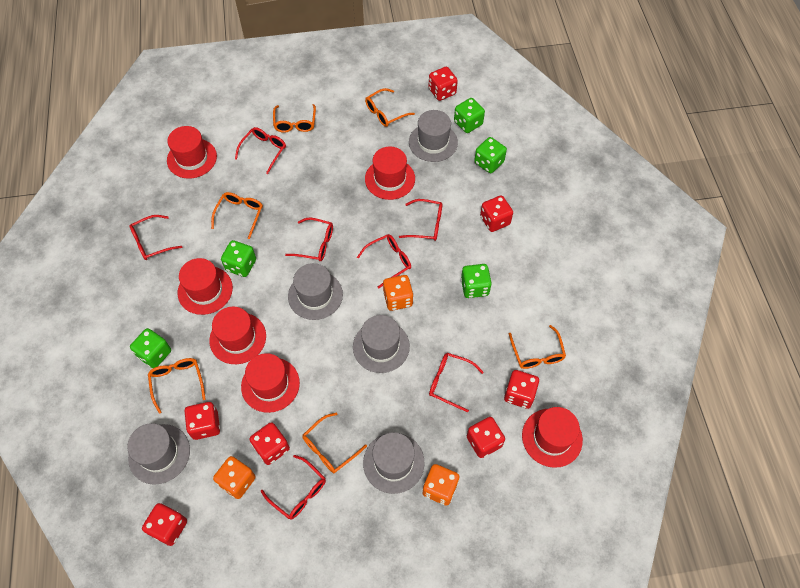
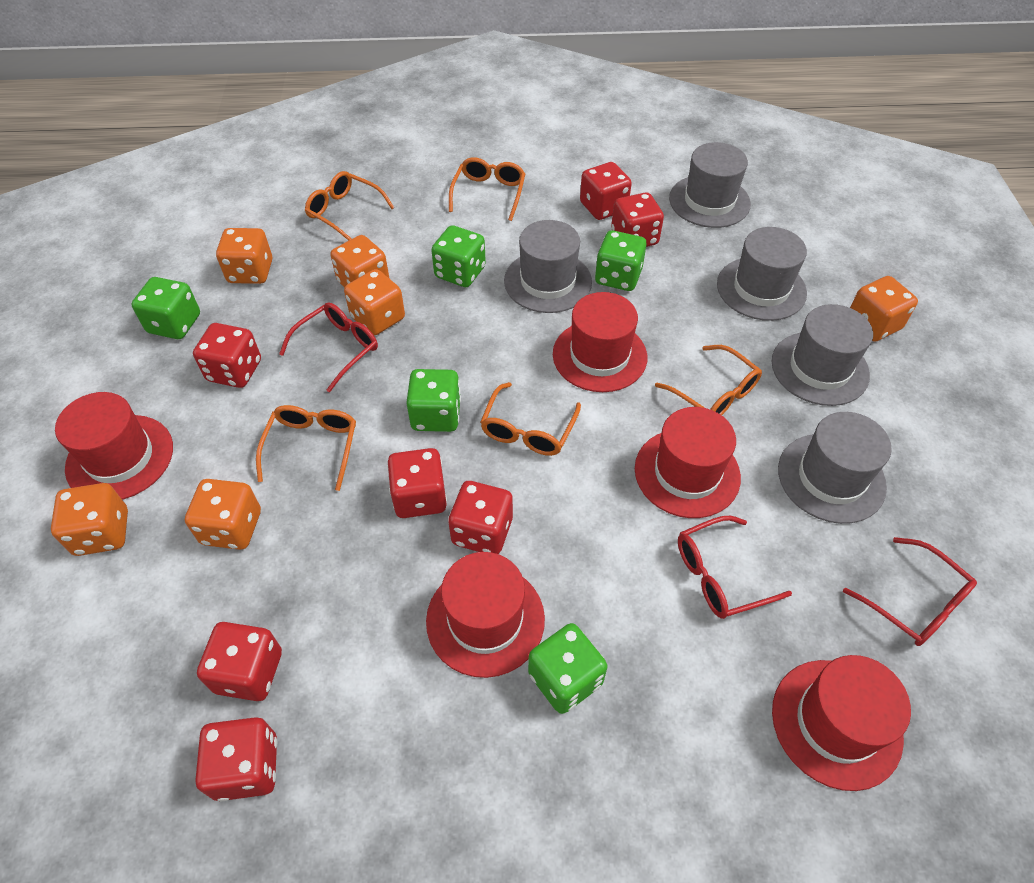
orange dice: [213,456,256,499] [383,275,413,311] [422,464,459,505] = 3 -> [51,483,128,556] [185,479,261,550] [216,228,272,284] [330,235,389,288] [344,269,405,336] [850,276,918,342] = 6
orange glasses: [148,358,206,414] [211,192,263,239] [273,104,316,133] [302,412,367,473] [365,88,415,127] [509,325,566,369] = 6 -> [256,405,356,491] [305,171,394,241] [449,157,525,221] [480,382,581,456] [655,345,762,415] = 5
red glasses: [129,215,182,260] [235,127,286,174] [261,455,326,520] [285,218,333,261] [357,234,411,288] [399,199,442,241] [429,353,484,412] = 7 -> [279,302,378,392] [678,516,792,619] [843,537,977,646] = 3
red hat: [167,126,217,179] [178,258,233,315] [209,307,266,364] [241,353,300,413] [365,147,415,200] [522,407,583,468] = 6 -> [55,392,173,500] [426,552,545,678] [553,292,647,392] [635,407,741,518] [772,655,911,791] = 5

